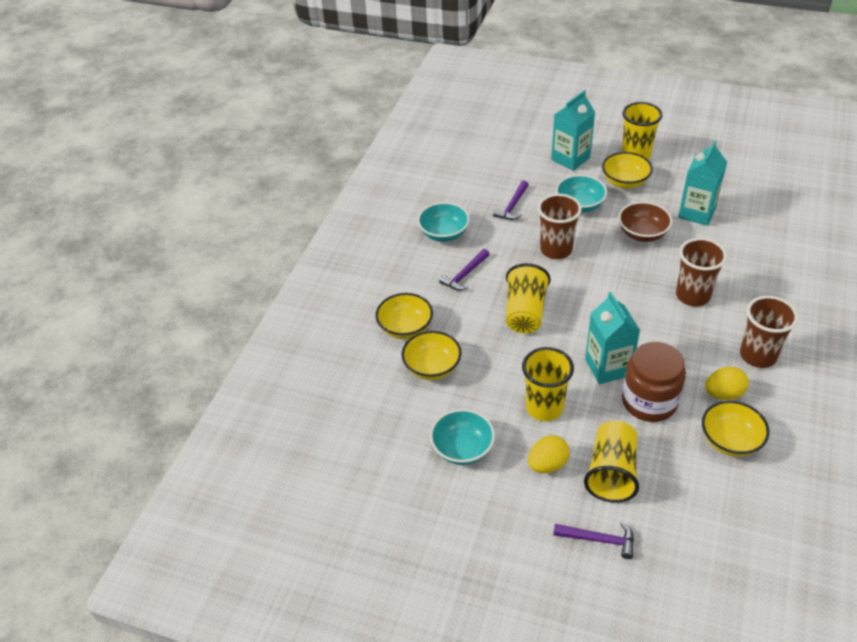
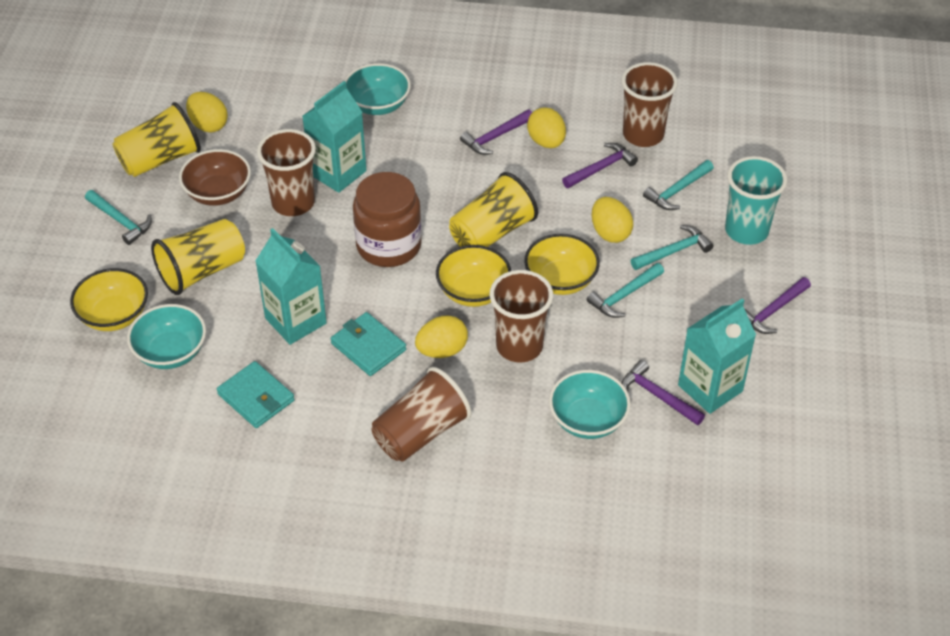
brown cup: [538,194,582,259] [676,238,727,307] [740,296,798,368] = 3 -> [257,129,316,216] [372,367,471,462] [490,270,553,362] [621,62,678,147] = 4
purple hammer: [439,249,490,291] [493,181,529,220] [553,522,634,559] = 3 -> [460,110,532,155] [562,143,638,188] [622,360,705,425] [744,277,811,334] = 4
turquoise cup: none = 0 -> [725,156,787,245] = 1
turquoise hammer: none = 0 -> [85,190,152,245] [587,263,664,318] [631,225,714,270] [643,160,714,210] = 4
turquoise wallet: none = 0 -> [217,361,295,428] [331,312,406,376] = 2
yellow bowl: [376,293,433,339] [402,331,461,380] [602,152,653,189] [702,401,769,457] = 4 -> [70,268,148,331] [436,245,511,307] [524,234,600,295] = 3
yellow cup: [506,263,551,333] [522,347,574,421] [584,421,639,503] [622,102,663,159] = 4 -> [112,102,201,177] [151,219,245,295] [449,172,538,247] = 3
yellow egg: [528,435,570,473] [705,367,749,400] = 2 -> [186,92,228,133] [415,316,468,358] [527,107,566,148] [592,197,633,243] = 4

